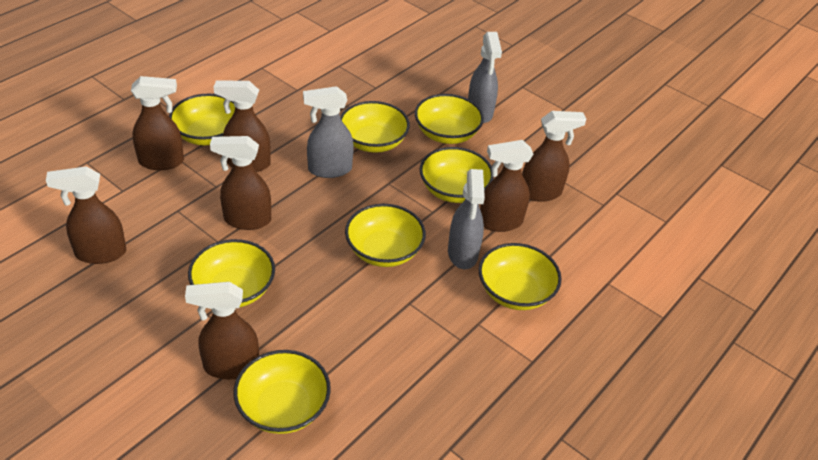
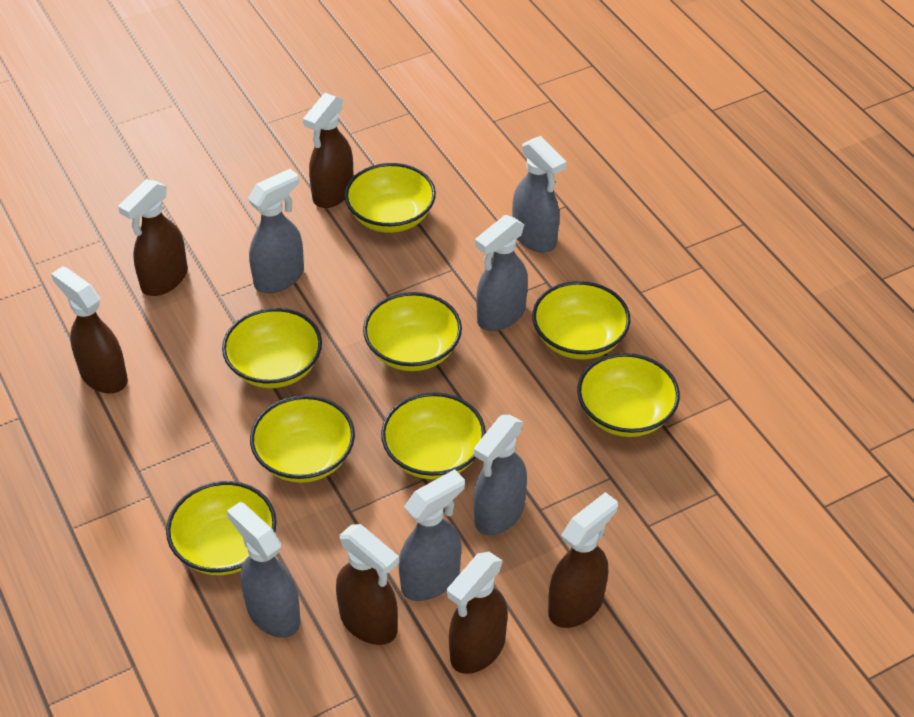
brown spray bottle: [46,166,127,264] [131,76,184,170] [185,282,259,379] [210,136,271,230] [214,80,271,172] [480,140,533,232] [522,111,586,202] = 7 -> [51,266,128,393] [118,179,188,296] [303,93,353,208] [336,524,399,645] [447,552,508,674] [548,492,618,628] = 6
grey spray bottle: [303,86,354,178] [448,169,485,269] [468,32,502,123] = 3 -> [227,502,301,638] [248,169,304,293] [398,469,465,601] [474,415,527,535] [475,215,528,331] [512,136,567,253] = 6

